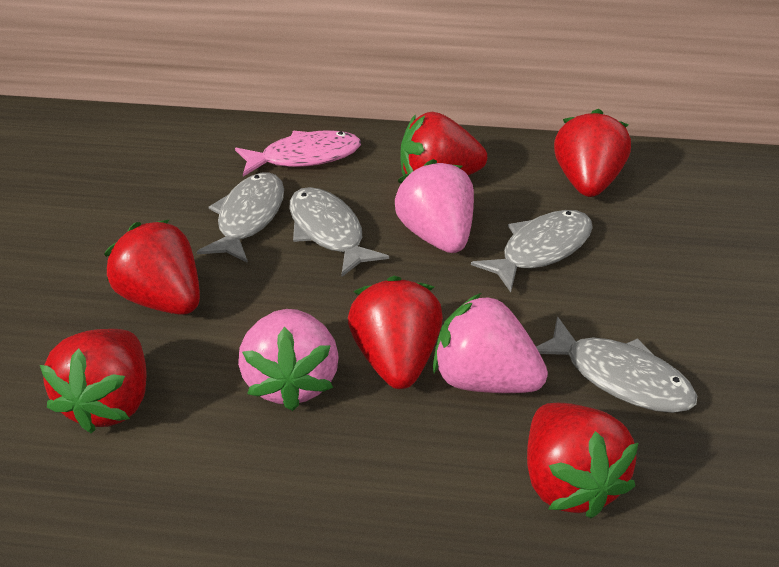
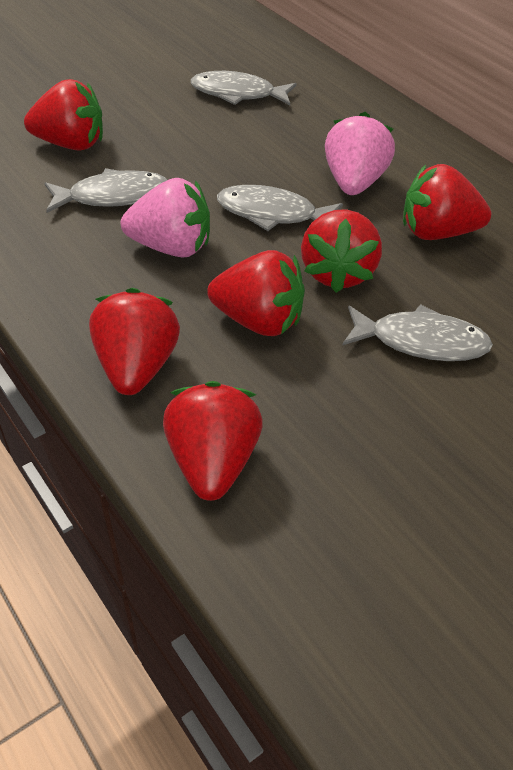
pink fish: [235,131,361,177] = 1 -> none = 0
pink strawberry: [238,309,339,411] [394,159,474,253] [433,293,548,393] = 3 -> [121,178,210,258] [325,112,395,195] = 2

